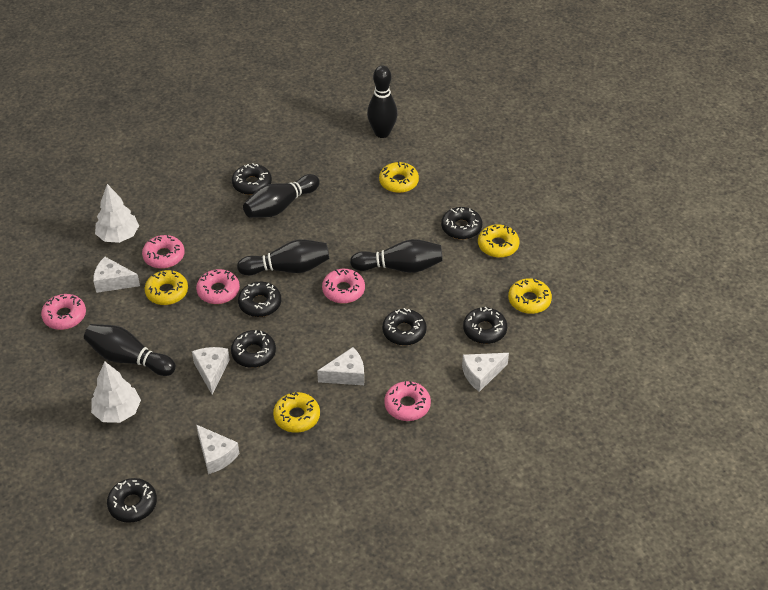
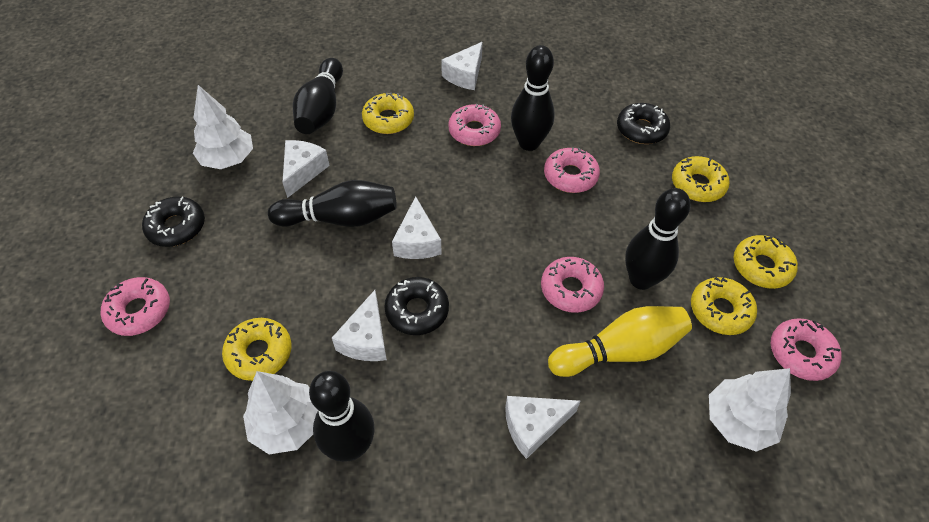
black donut: [107,478,157,523] [231,330,276,368] [232,163,272,195] [238,282,281,317] [382,308,427,346] [441,207,482,239] [463,307,507,344] = 7 -> [142,196,205,247] [384,277,449,335] [617,103,670,144] = 3
white tree: [91,361,141,423] [95,184,139,243] = 2 -> [193,85,253,169] [243,371,318,454] [709,368,791,452] = 3
yellow bowling pin: none = 0 -> [548,306,692,377] = 1

